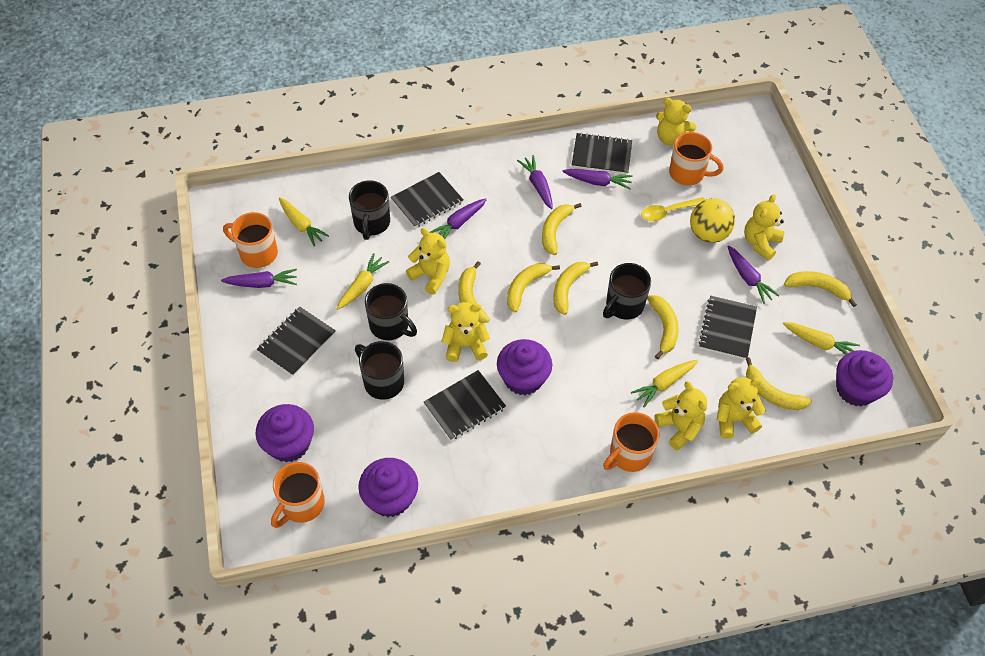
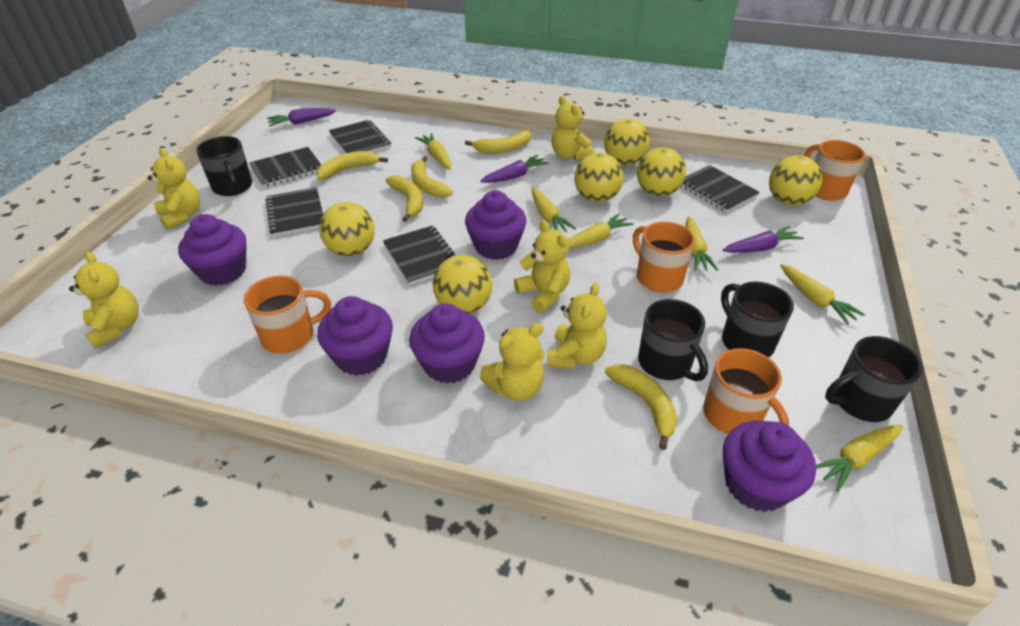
purple carrot: [221,269,297,288] [429,198,487,239] [517,155,553,209] [562,169,633,189] [728,246,780,304] = 5 -> [267,108,336,127] [480,155,549,183] [723,226,804,253] = 3
purple cupcake: [256,404,314,462] [358,458,418,517] [497,339,552,395] [836,350,893,406] = 4 -> [178,214,246,286] [317,296,393,376] [409,304,485,384] [465,191,526,260] [723,421,816,512] = 5
yellow ball: [690,198,735,243] = 1 -> [319,202,375,256] [433,255,492,314] [574,153,623,202] [604,119,650,165] [637,147,686,196] [769,155,822,205] = 6
yellow banana: [459,261,490,323] [507,263,560,312] [542,203,582,255] [553,262,598,315] [647,295,678,359] [746,357,812,410] [784,271,857,307] = 7 -> [316,151,388,180] [386,175,423,222] [411,156,453,198] [465,130,531,153] [605,364,677,450] = 5
yellow carrot: [279,197,329,246] [337,253,389,310] [631,360,698,408] [783,322,860,355] = 4 -> [415,133,451,170] [532,187,576,232] [567,213,634,248] [685,216,718,271] [780,264,865,325] [816,425,903,492] = 6
yellow spoon: [641,197,705,221] = 1 -> none = 0

